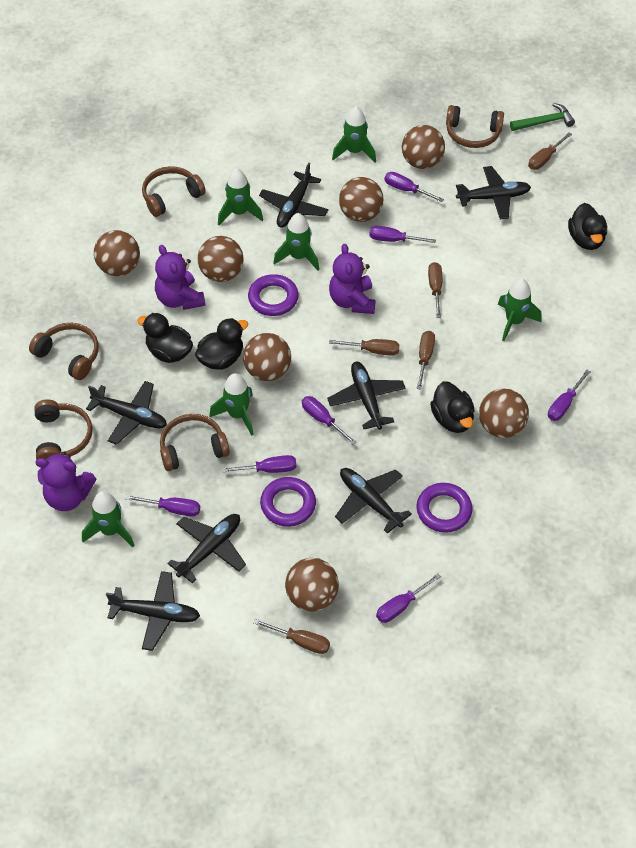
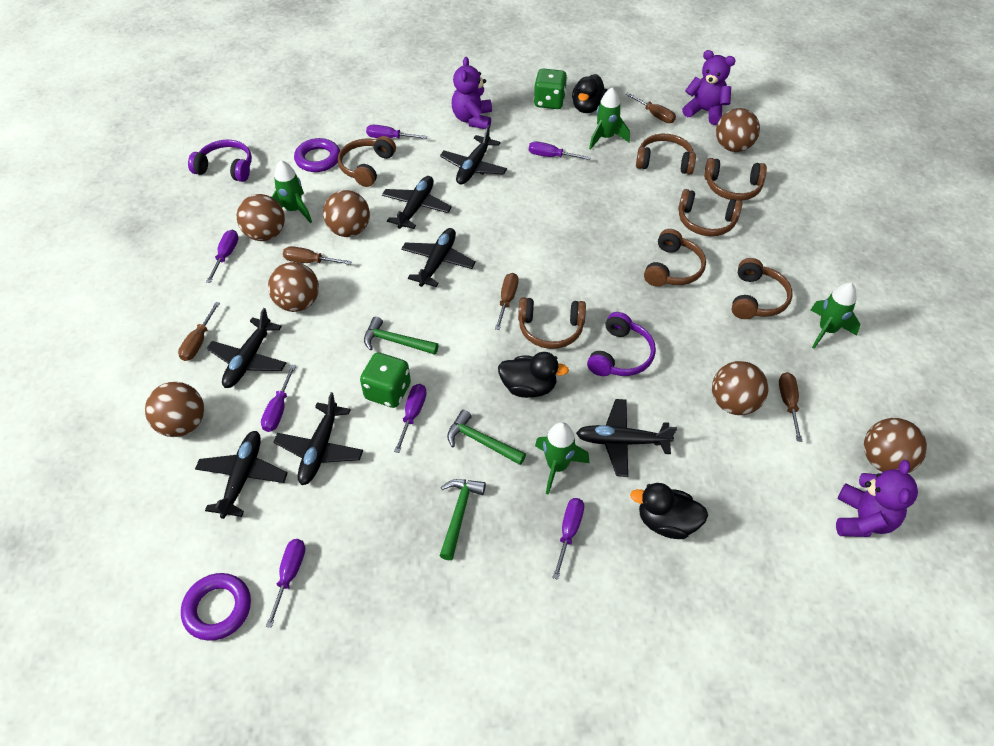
black duck: [137,313,193,363] [195,318,248,370] [430,381,475,433] [568,203,607,250] = 4 -> [498,352,569,398] [572,74,607,113] [630,483,708,539] = 3
brown headphones: [29,323,99,380] [34,399,92,459] [142,166,206,217] [160,414,230,471] [446,105,504,148] = 5 -> [338,136,396,187] [518,297,586,349] [636,134,696,175] [644,229,706,287] [678,189,743,236] [704,158,767,201] [732,258,793,319] = 7
green dice: none = 0 -> [360,352,411,408] [534,68,567,109] = 2
green hammer: [510,103,575,131] = 1 -> [364,316,439,355] [440,479,486,560] [447,410,526,465] = 3
green rocket: [82,491,135,547] [209,373,254,436] [218,168,263,225] [273,213,319,271] [332,107,376,162] [498,279,542,341] = 6 -> [272,160,312,223] [535,422,589,495] [589,87,630,150] [811,282,860,349] = 4
purple headphones: none = 0 -> [188,140,252,182] [587,312,656,376] = 2
purple ring: [248,274,299,316] [260,477,316,527] [416,483,472,533] = 3 -> [181,573,251,641] [294,138,340,172] = 2

